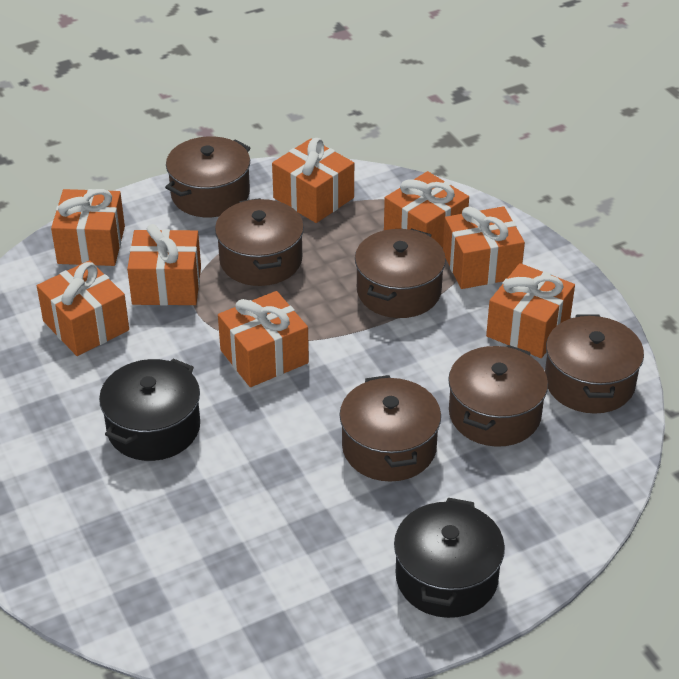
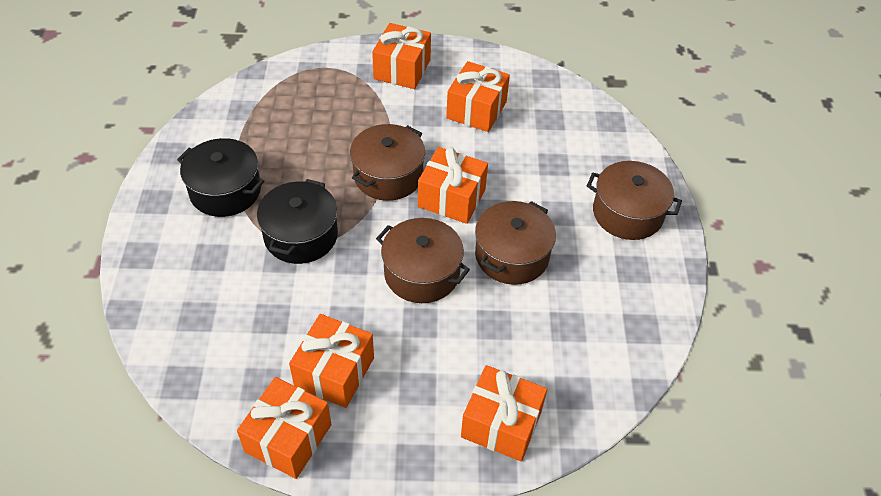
brown pot: [165,136,250,217] [215,198,304,286] [340,375,441,482] [355,228,446,318] [448,345,548,447] [545,314,644,413] = 6 -> [350,124,425,201] [376,218,470,303] [475,201,556,285] [587,161,682,240] = 4
orange gift: [37,260,129,356] [51,189,125,266] [127,224,201,306] [218,291,309,387] [272,138,354,223] [384,171,469,248] [443,206,525,289] [486,263,575,358] = 8 -> [237,377,331,479] [289,314,374,408] [372,23,431,89] [418,147,488,224] [446,61,510,132] [461,365,547,462] = 6

